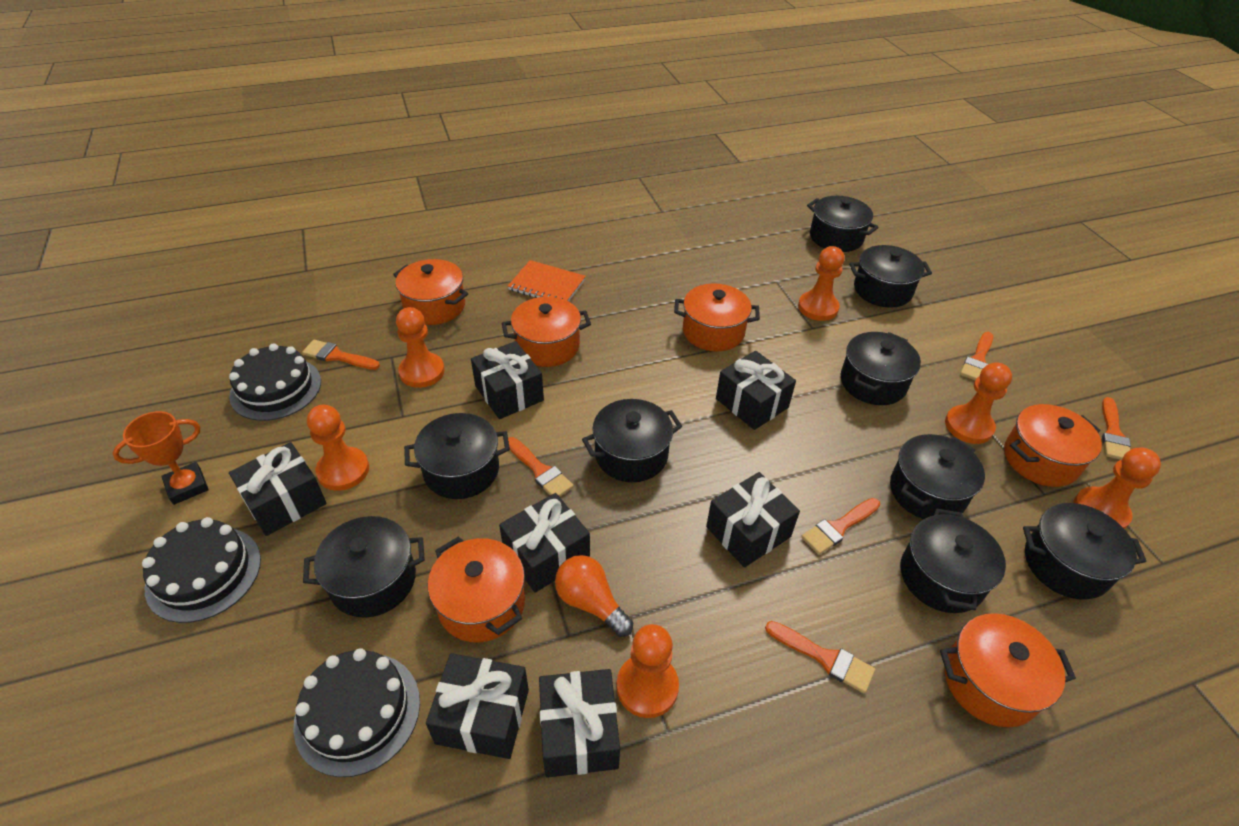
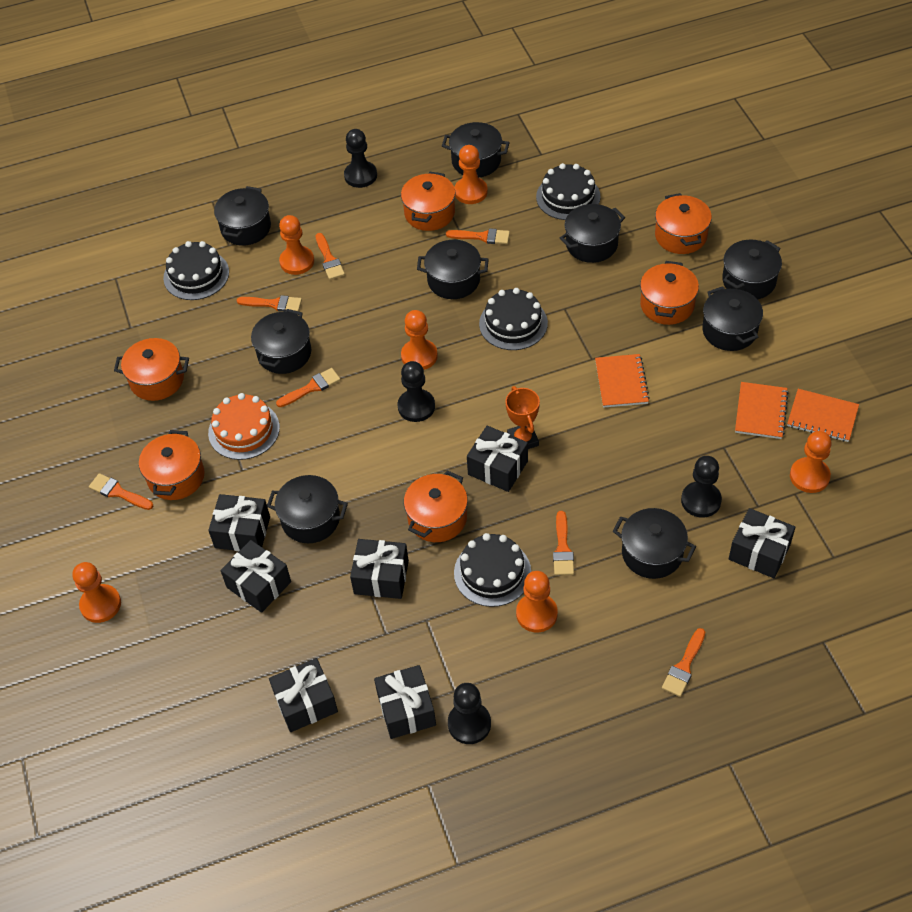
black cake: [142,517,261,623] [229,343,321,421] [293,648,420,777] = 3 -> [163,241,229,300] [454,533,531,607] [479,288,548,350] [536,163,601,220] = 4
black pawn: none = 0 -> [344,129,377,188] [398,361,435,422] [448,683,491,744] [681,456,722,518] = 4
orange brush: [302,340,380,370] [508,437,574,497] [765,621,875,693] [801,498,880,555] [960,332,993,380] [1102,397,1131,460] = 6 -> [89,473,153,510] [237,295,302,312] [276,368,340,407] [316,233,345,280] [446,228,510,244] [553,511,574,575] [662,628,705,697] = 7
orange cake: none = 0 -> [208,393,280,460] = 1
orange light bulb: [555,555,633,637] = 1 -> none = 0
orange notebook: [508,260,586,302] = 1 -> [595,354,650,408] [735,382,789,439] [787,389,859,442] = 3

